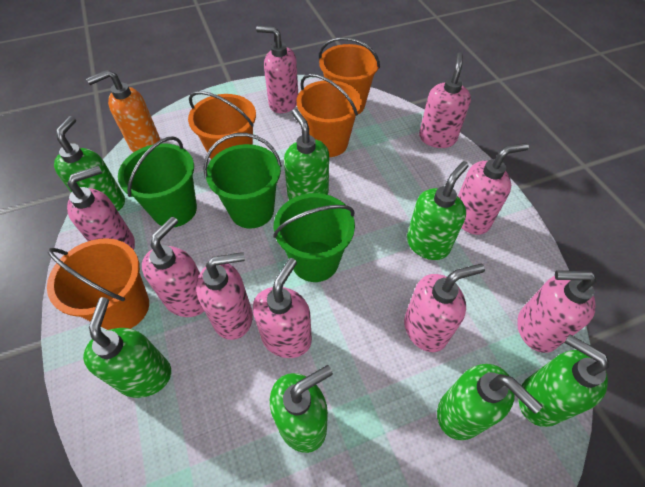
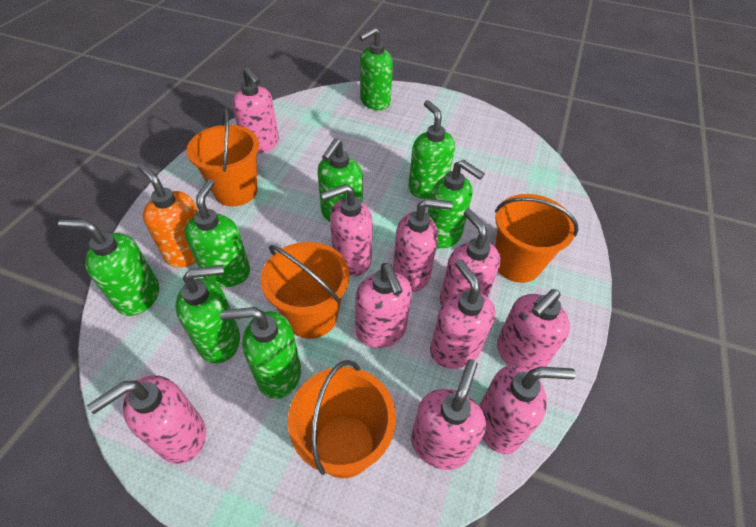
green bucket: [118,136,197,227] [203,133,282,229] [273,193,355,282] = 3 -> none = 0
green soap dispenser: [54,116,125,211] [83,297,171,398] [270,365,333,453] [284,109,329,200] [407,161,469,260] [437,364,543,440] [519,334,610,427] = 7 -> [58,219,159,316] [175,265,240,363] [184,179,250,287] [220,307,301,399] [317,139,363,222] [359,27,393,110] [408,100,455,199] [428,159,485,249] = 8
pink soap dispenser: [67,166,135,250] [142,217,204,317] [196,252,253,340] [253,258,312,358] [256,26,298,113] [404,264,485,352] [419,52,471,148] [458,143,529,235] [517,270,597,353] = 9 -> [87,375,206,464] [232,67,279,153] [321,184,373,276] [355,263,412,348] [393,198,453,292] [411,359,486,470] [430,259,495,369] [440,209,501,305] [479,364,576,454] [497,289,570,370] = 10

